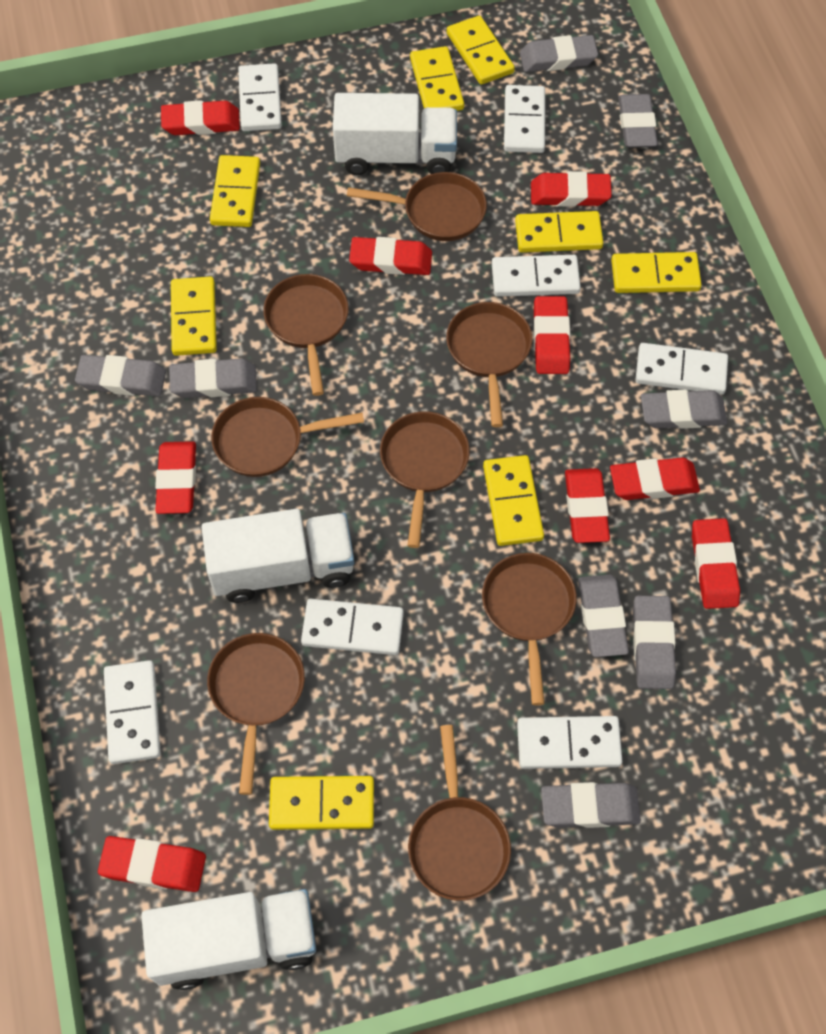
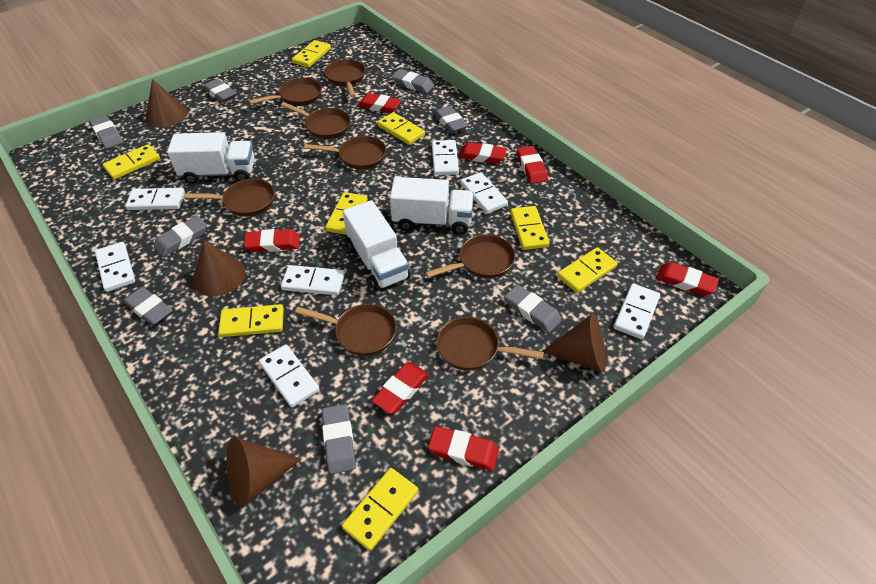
brown cone: none = 0 -> [146,79,188,128] [192,240,245,296] [226,437,301,507] [541,314,606,372] = 4
red eraser: [98,836,206,892] [155,441,196,514] [161,100,240,135] [349,237,432,275] [531,171,612,207] [534,296,570,374] [565,468,610,543] [610,457,700,500] [692,518,740,609] = 9 -> [244,229,300,252] [358,93,401,113] [372,363,429,414] [428,426,499,471] [459,142,507,164] [517,146,548,184] [656,262,719,296] = 7

